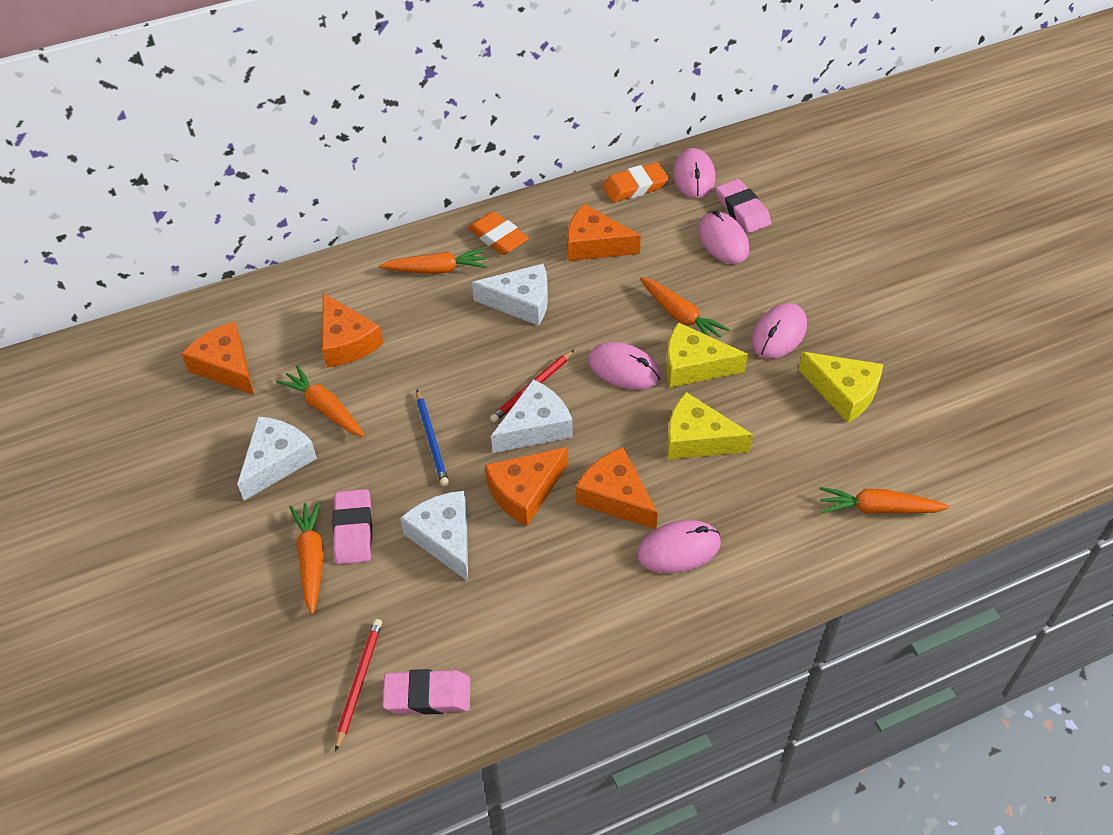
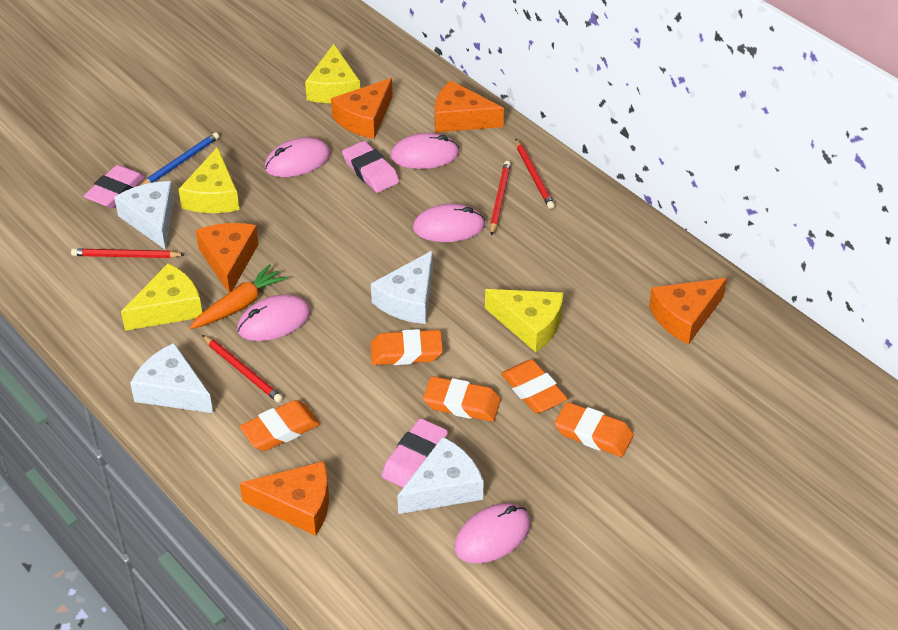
orange carrot: [276,365,364,437] [289,501,324,614] [379,249,487,274] [640,277,730,338] [819,487,949,514] = 5 -> [190,264,288,329] = 1
orange eraser: [468,211,529,255] [602,162,669,202] = 2 -> [240,400,320,451] [371,329,443,365] [423,376,501,422] [501,359,568,413] [554,402,634,457] = 5
red pencil: [335,619,382,752] [490,350,574,422] = 2 -> [71,248,185,258] [202,335,283,403] [490,161,511,236] [516,139,555,209] = 4
yellow cheese: [666,322,748,388] [667,392,753,460] [798,352,883,423] = 3 -> [121,263,202,331] [179,147,239,213] [305,44,360,103] [485,289,563,352] = 4

